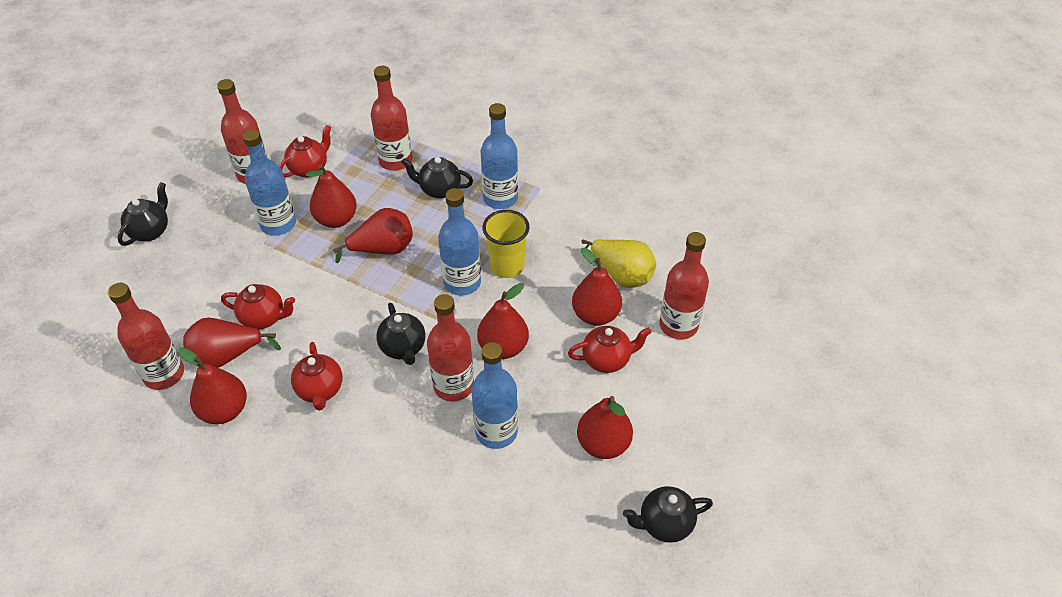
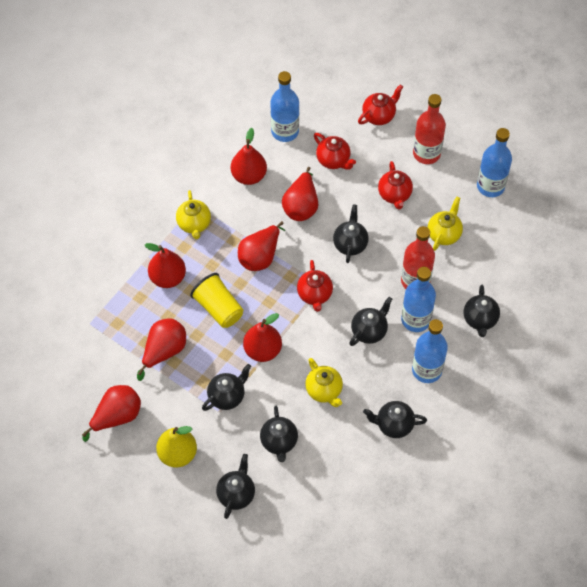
black teapot: [117,182,168,246] [376,303,425,365] [401,157,473,199] [623,486,713,543] = 4 -> [202,364,251,411] [216,454,255,519] [260,406,298,462] [333,205,368,263] [349,297,392,346] [363,401,427,438] [463,284,500,337] = 7
red bottle: [108,283,184,390] [217,79,268,184] [371,66,412,171] [427,294,474,401] [659,232,709,339] = 5 -> [401,226,435,289] [413,94,446,164] = 2
yellow teapot: none = 0 -> [176,190,211,239] [305,358,343,407] [428,196,463,251] = 3

